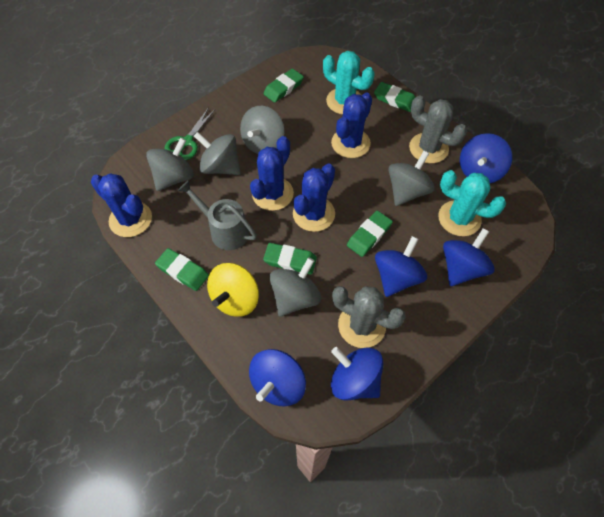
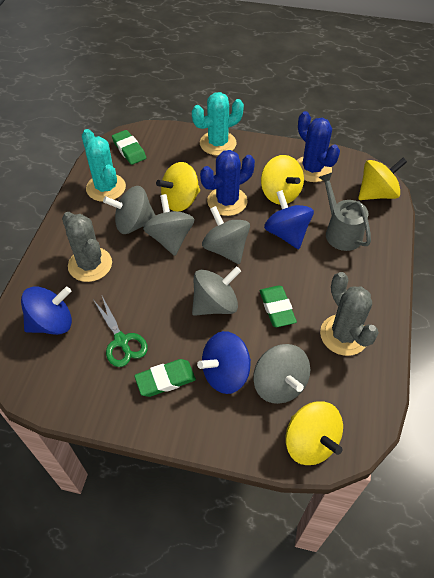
blue cactus: [91,173,152,237] [250,136,294,211] [293,163,335,232] [331,93,372,158] = 4 -> [200,150,255,216] [296,111,340,182] = 2
blue spinning top: [249,349,306,406] [331,347,383,401] [375,236,427,297] [443,228,495,286] [460,133,512,184] = 5 -> [21,286,72,335] [197,331,251,394] [264,190,314,249] = 3
green eraser: [155,248,209,291] [263,243,317,275] [264,69,304,103] [347,211,393,257] [374,82,415,112] = 5 -> [112,130,146,165] [134,359,196,397] [260,286,297,327] = 3
yellow spinning top: [207,263,259,317] = 1 -> [156,162,200,211] [261,155,304,205] [286,401,343,465] [358,158,407,200] = 4

